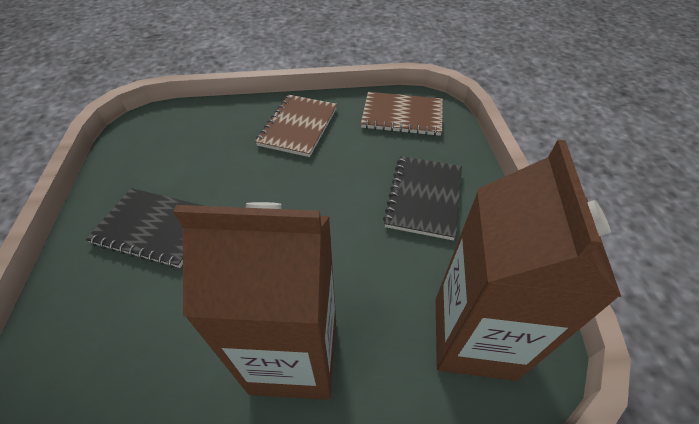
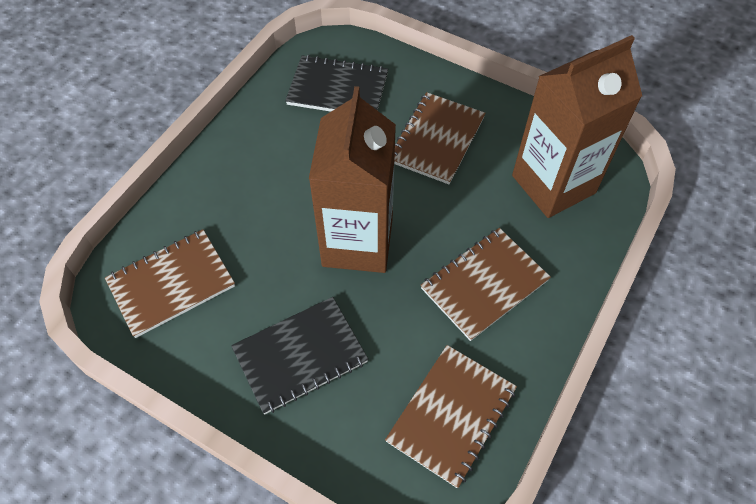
brown notebook: [255,95,337,157] [361,92,443,136] = 2 -> [105,229,235,338] [385,345,517,488] [394,92,486,184] [421,228,551,341] = 4

